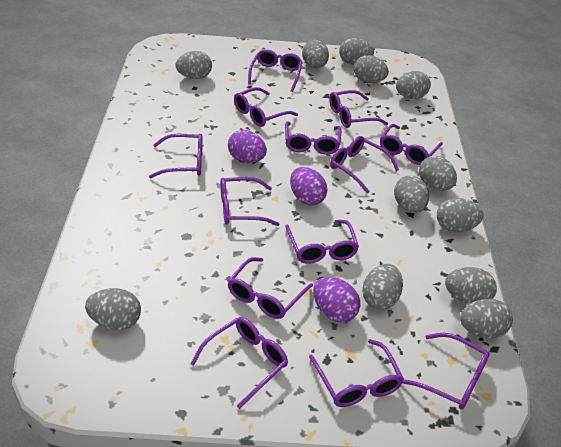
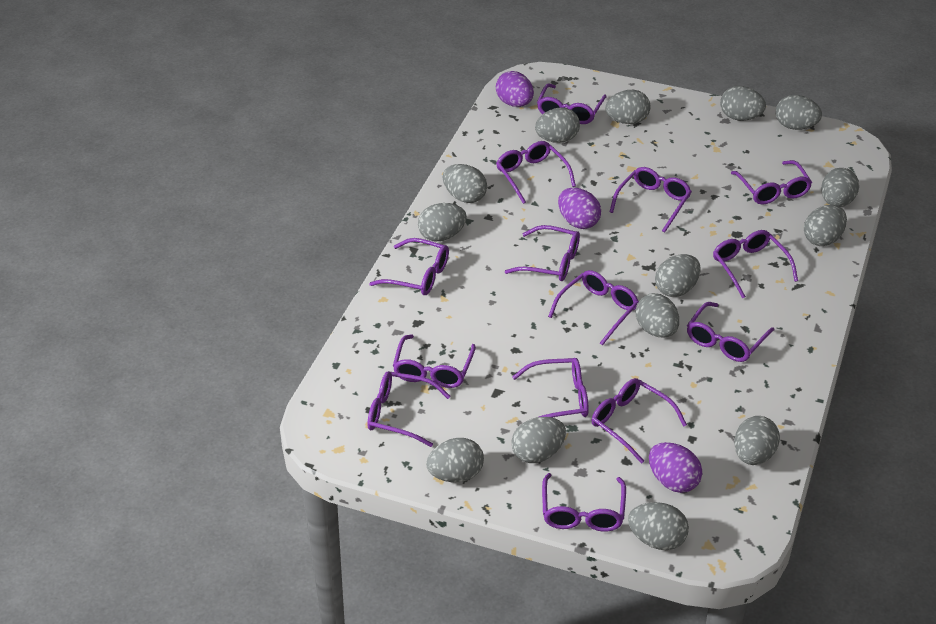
grey egg: [85,288,141,330] [175,51,212,79] [302,40,329,68] [339,38,374,65] [354,55,389,83] [362,264,403,310] [394,175,429,213] [396,71,431,99] [419,156,457,191] [437,198,484,232] [445,267,497,305] [460,298,513,339] = 12 -> [418,203,467,242] [426,438,484,482] [443,164,487,203] [511,417,566,463] [535,107,580,143] [605,90,651,124] [628,502,689,550] [636,293,679,338] [655,254,700,297] [720,86,766,121] [734,416,780,465] [775,95,822,130] [804,205,847,246] [821,168,859,207] = 14
purple glasses: [149,134,203,179] [191,317,288,409] [220,177,280,226] [228,257,313,319] [234,87,298,127] [248,49,303,92] [285,122,341,155] [285,220,359,264] [309,339,404,407] [329,90,388,128] [330,136,399,194] [380,124,443,165] [403,333,490,410] = 13 -> [367,371,451,447] [369,238,449,295] [393,334,476,388] [496,141,576,204] [505,225,580,281] [512,358,589,418] [537,84,607,124] [542,473,626,532] [548,270,639,346] [592,378,687,463] [610,167,692,233] [687,302,774,362] [713,230,798,299] [731,160,812,204] = 14

